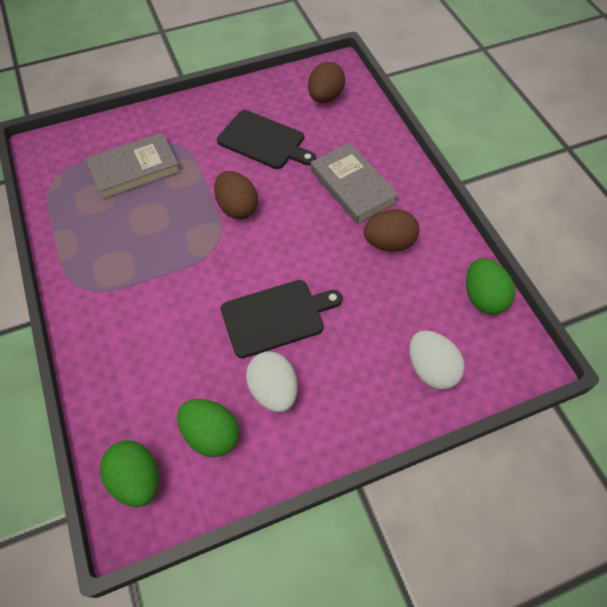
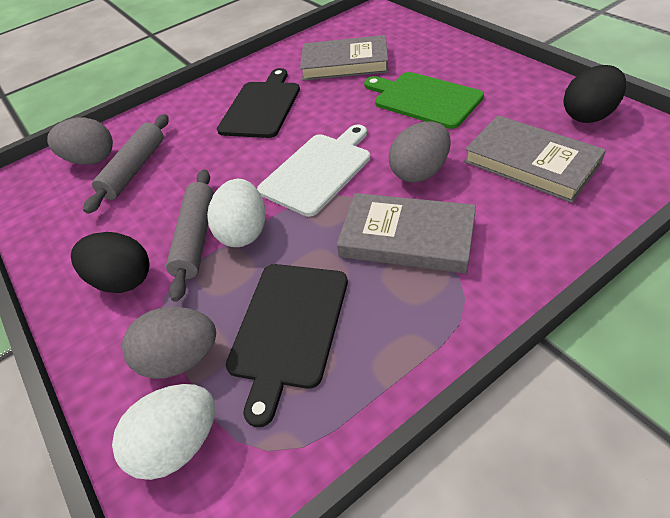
black egg: none = 0 -> [71,232,150,293] [563,65,626,123] = 2
brown egg: [214,171,258,219] [308,62,345,103] [364,209,419,252] = 3 -> none = 0
green cutting board: none = 0 -> [364,72,484,129] = 1
green egg: [100,440,159,507] [177,399,239,457] [466,258,515,314] = 3 -> none = 0
grey book: [85,133,181,200] [310,143,399,224] = 2 -> [300,35,389,81] [337,193,476,274] [464,115,606,203] = 3
grey egg: none = 0 -> [47,117,113,165] [122,307,216,379] [389,121,451,183] = 3
grey rolling pin: none = 0 -> [83,114,169,214] [166,169,214,302] = 2
white cutting board: none = 0 -> [257,125,370,217] = 1

